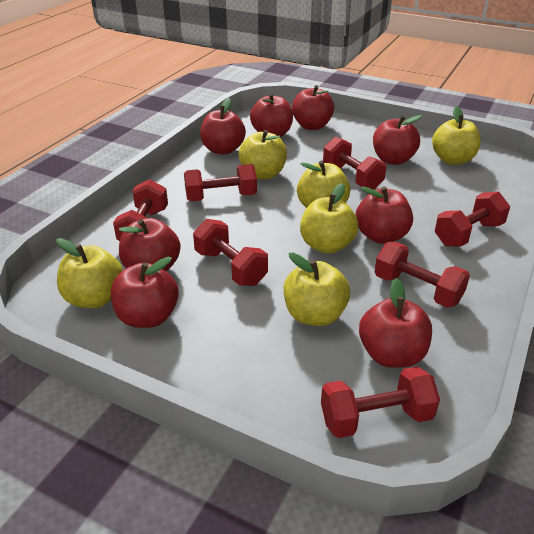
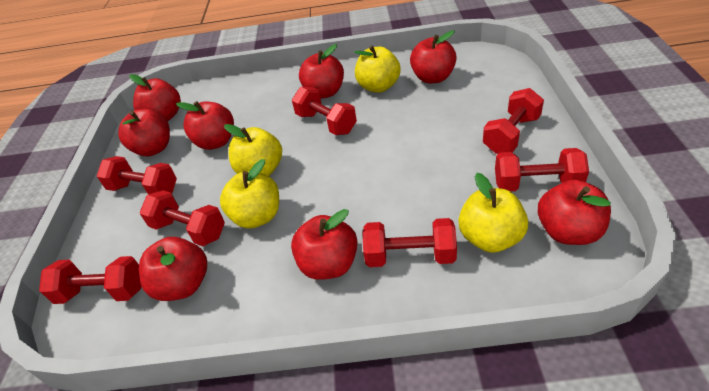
yellow apple: [56,238,123,308] [239,130,287,179] [284,253,350,326] [297,161,350,208] [300,183,359,254] [432,106,481,165] = 6 -> [220,159,279,228] [224,124,282,176] [354,46,401,93] [458,173,528,253] = 4

